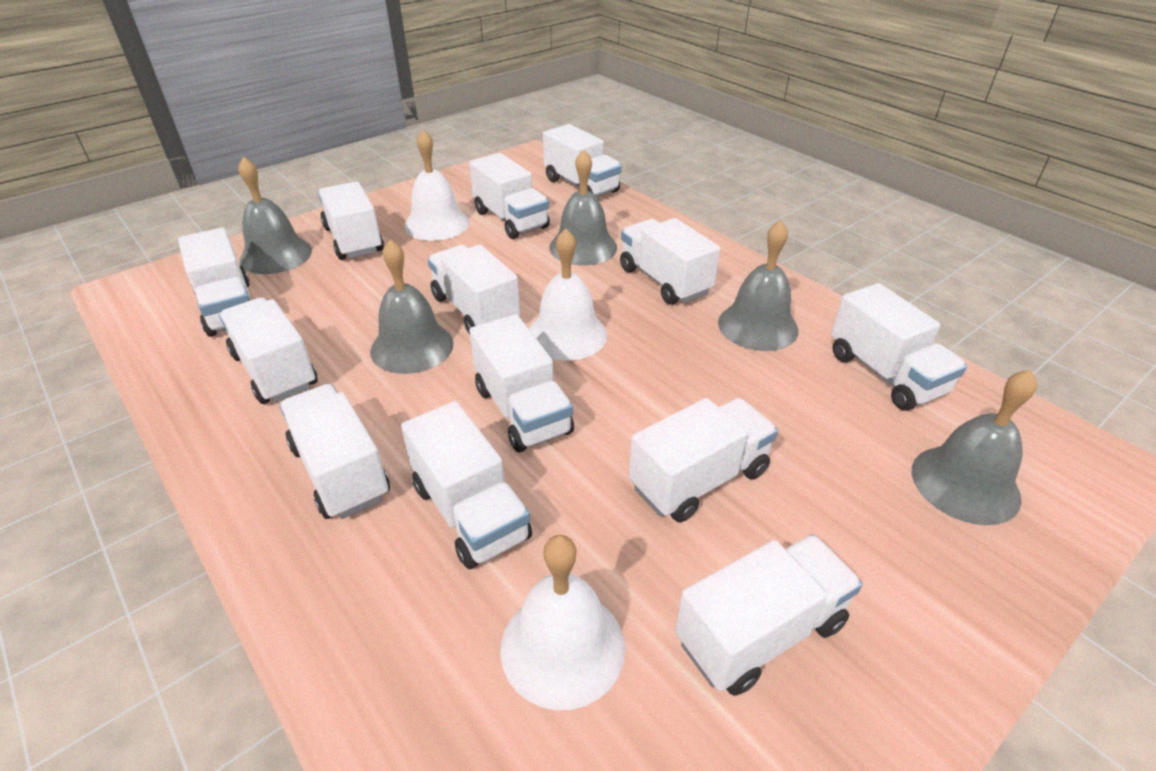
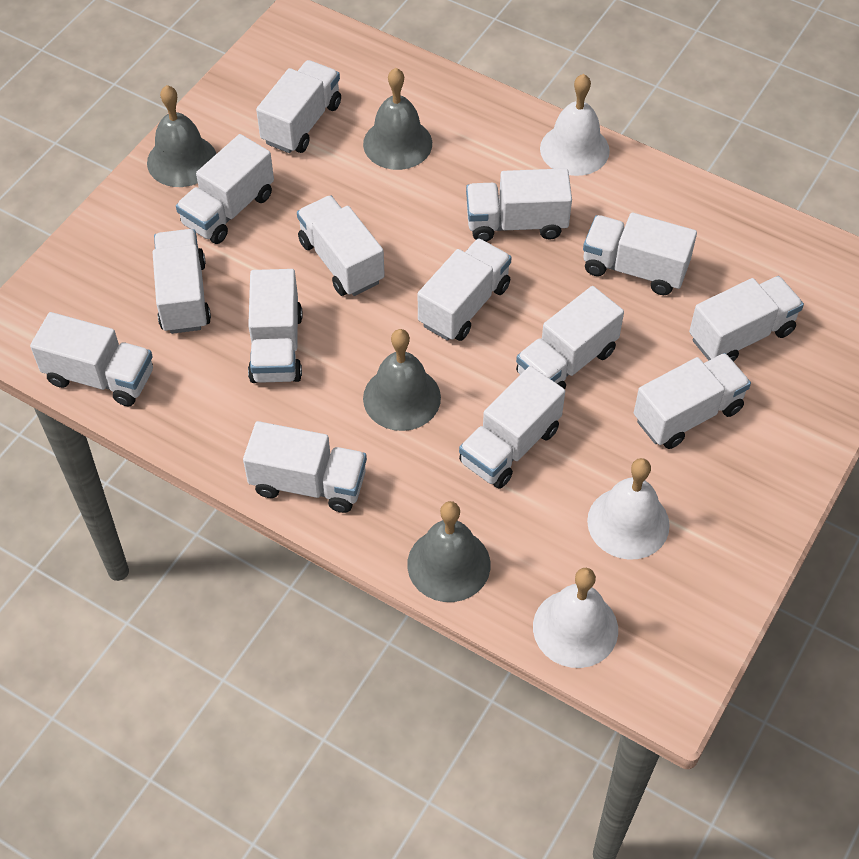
grey bell: [238,157,312,274] [370,239,454,374] [549,150,617,266] [718,220,798,351] [912,369,1037,525] = 5 -> [147,85,216,187] [363,68,432,170] [363,329,441,431] [407,501,491,602] = 4
white truck: [178,227,250,337] [219,297,318,404] [279,384,390,519] [318,182,384,260] [401,401,532,569] [428,245,520,334] [469,153,550,239] [469,314,574,452] [543,124,622,197] [620,218,720,305] [629,398,778,522] [675,534,863,696] [831,283,967,411] = 13 -> [30,312,153,406] [152,229,211,334] [176,134,274,244] [243,421,367,513] [248,269,303,383] [256,60,341,153] [297,195,385,296] [418,238,512,341] [459,366,565,489] [466,168,572,242] [516,286,624,389] [583,213,697,295] [634,353,751,449] [689,276,804,362] = 14

